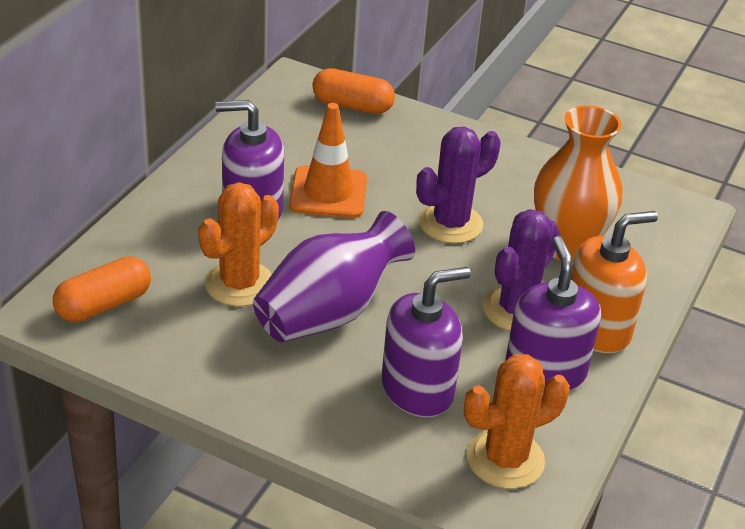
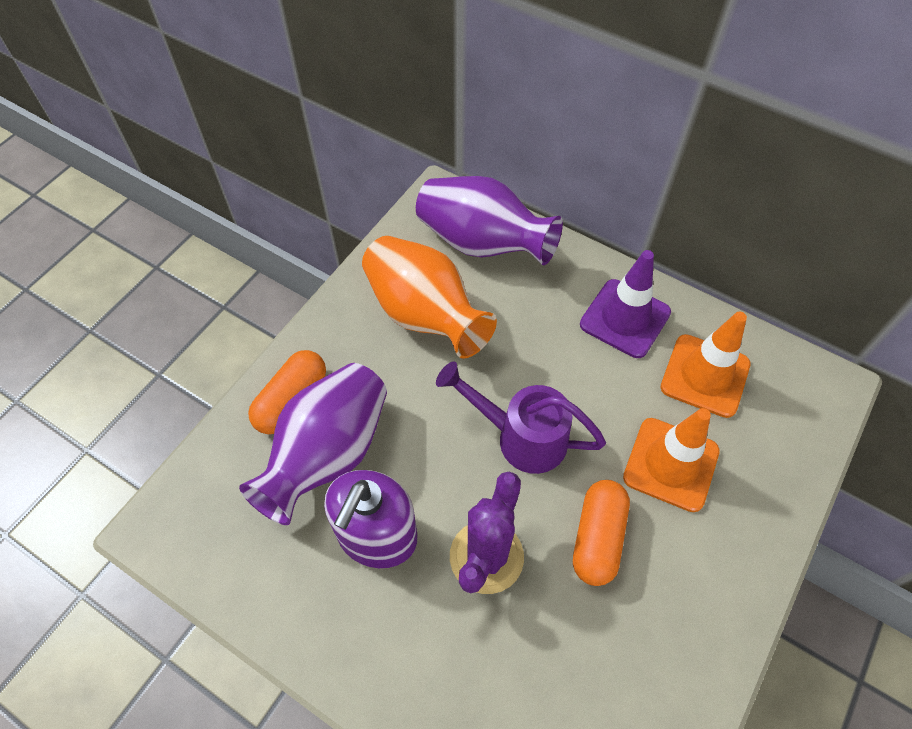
orange cactus: [198,182,279,307] [464,354,570,489] = 2 -> none = 0
orange soap dispenser: [571,211,658,353] = 1 -> none = 0
orange traffic cone: [289,103,367,218] = 1 -> [623,408,720,512] [660,312,751,418] = 2
purple cactus: [416,127,501,244] [483,209,560,331] = 2 -> [450,471,524,594] = 1
purple soap dispenser: [215,100,284,220] [382,267,471,417] [505,236,601,393] = 3 -> [324,470,417,568] = 1
purple traffic cone: none = 0 -> [580,250,671,358] = 1
purple vase: [253,211,415,342] = 1 -> [239,363,387,525] [416,176,563,265] = 2
purple watering can: none = 0 -> [436,361,606,474] = 1

